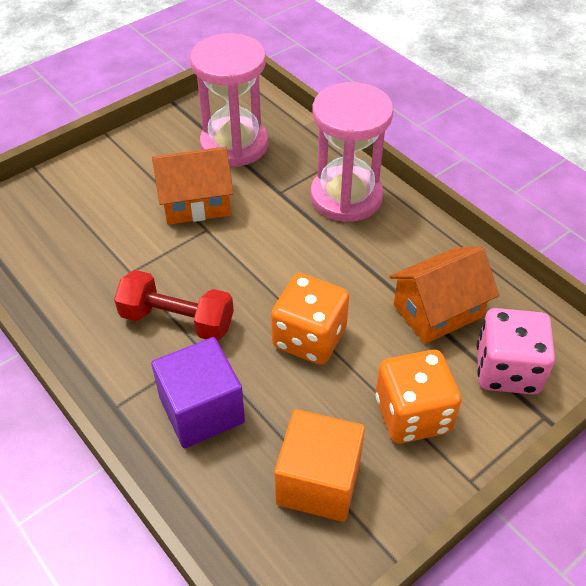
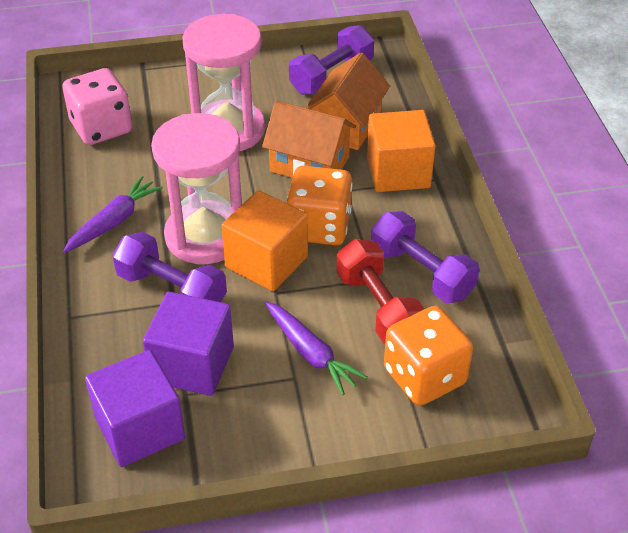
orange cube: [275,409,365,522] = 1 -> [221,190,308,291] [367,110,436,192] = 2
purple carrot: none = 0 -> [63,176,163,253] [265,301,368,395] = 2
purple cube: [151,337,245,448] = 1 -> [85,350,185,467] [143,292,234,396] = 2
purple dumbbell: none = 0 -> [112,232,227,302] [289,25,374,95] [371,211,480,303] = 3

